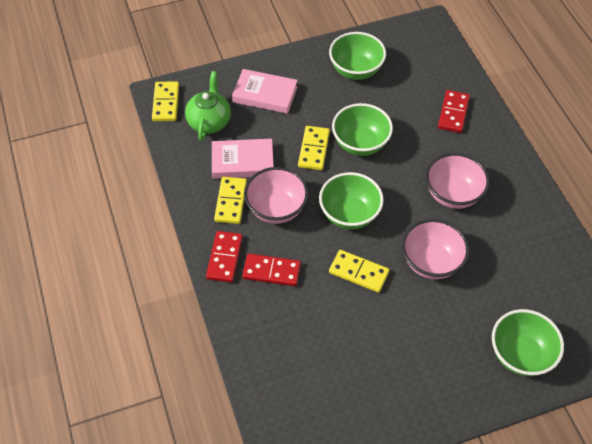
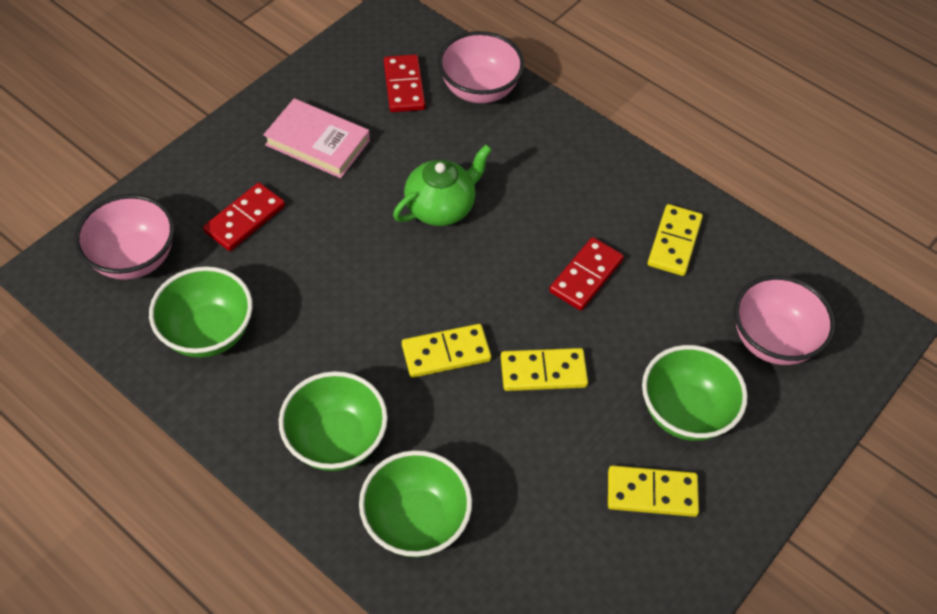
pink book: [212,139,274,179] [232,69,298,114] = 2 -> [263,98,370,178] = 1

